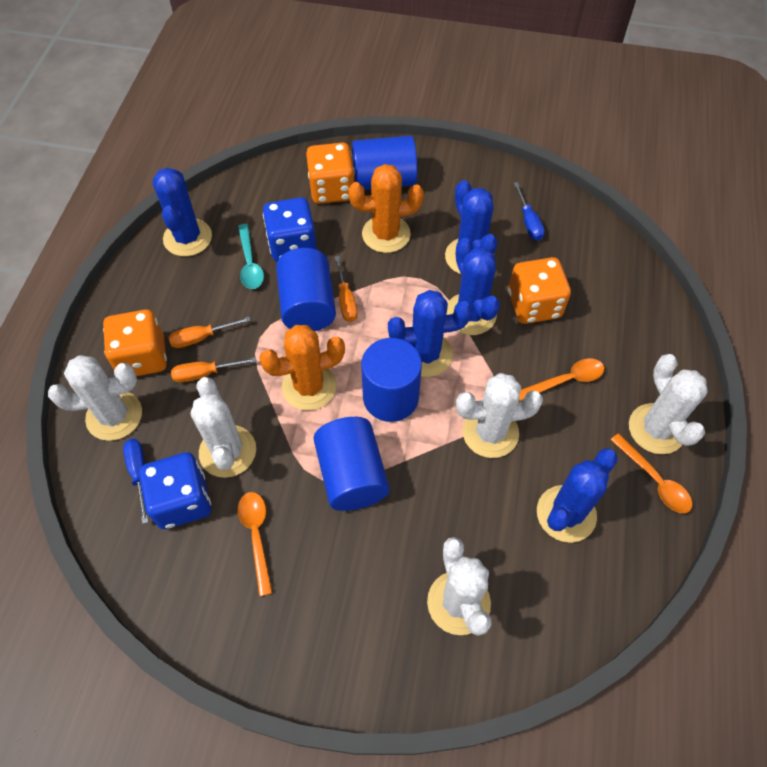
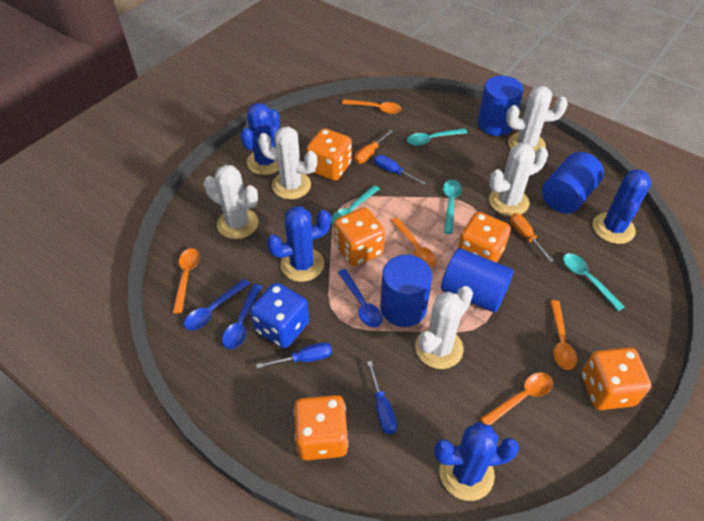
blue cactus: [152,168,212,257] [388,290,472,377] [445,180,498,274] [446,238,500,335] [537,448,618,543] = 5 -> [240,103,280,175] [267,206,331,282] [434,422,519,501] [593,170,652,244] = 4
blue dice: [139,452,211,529] [263,197,317,262] = 2 -> [250,283,309,348] = 1
blue screwdriver: [123,439,148,524] [513,182,545,241] = 2 -> [256,342,332,369] [367,361,397,434] [374,155,426,185] = 3
blue spoon: none = 0 -> [184,279,250,331] [222,284,262,349] [338,269,383,328] = 3
orange cactus: [259,325,345,410] [348,164,424,253] = 2 -> none = 0
orange dice: [103,309,167,376] [306,142,355,204] [508,257,571,324] = 3 -> [294,395,348,460] [306,128,352,181] [334,207,385,266] [457,212,511,263] [581,348,651,410] = 5
orange screwdriver: [169,316,251,348] [171,357,257,383] [335,256,357,322] = 3 -> [354,129,393,164] [510,213,554,262] = 2
orange spoon: [238,492,272,596] [519,358,604,401] [611,433,692,513] = 3 -> [172,248,200,314] [342,99,402,114] [391,217,437,268] [480,372,553,425] [550,300,577,370] = 5
turquoise spoon: [238,224,264,289] = 1 -> [331,185,380,226] [407,128,467,146] [443,180,462,234] [563,254,625,311] = 4

